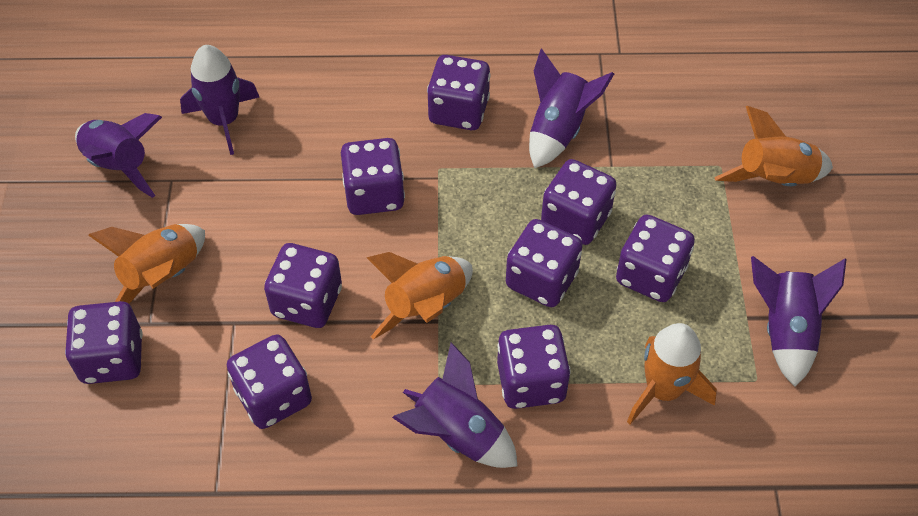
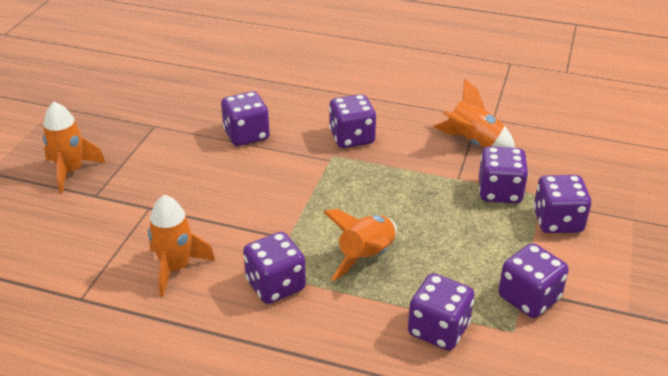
purple dice: [65,301,143,384] [227,334,312,429] [264,243,342,328] [341,138,405,215] [427,55,491,130] [497,325,571,409] [506,219,583,307] [541,159,617,245] [616,215,695,302] = 9 -> [221,91,270,146] [243,232,306,304] [329,94,376,148] [408,273,475,351] [479,146,528,203] [498,243,569,318] [533,175,591,233] = 7
purple rocket: [75,113,162,198] [180,45,259,155] [392,342,518,468] [529,48,614,168] [751,256,847,386] = 5 -> none = 0

